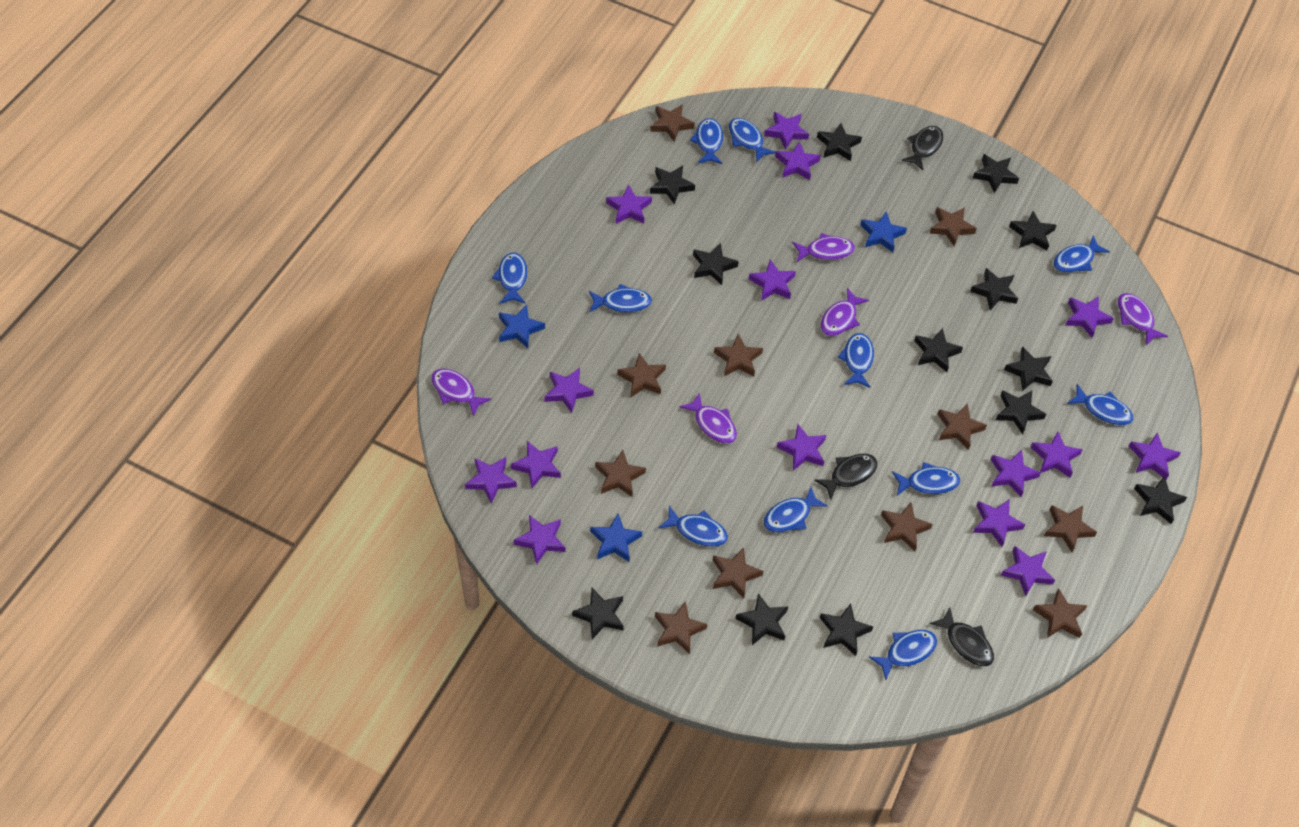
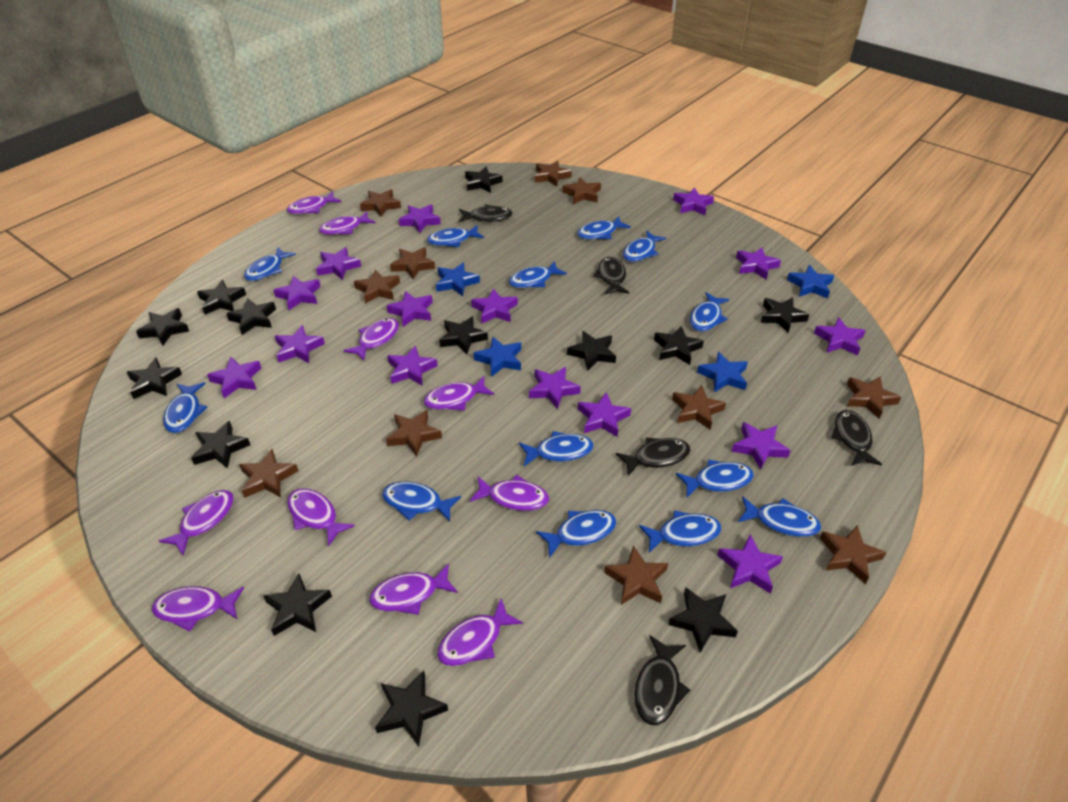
black fish: [814,454,877,499] [901,126,943,170] [930,607,994,666] = 3 -> [459,205,512,222] [593,257,629,295] [616,437,691,476] [635,635,690,725] [831,410,882,466] = 5
blue fish: [492,253,528,304] [589,284,652,313] [658,506,728,547] [690,118,723,164] [729,118,776,163] [764,487,828,532] [837,333,874,388] [869,630,937,680] [892,462,960,495] [1054,235,1110,273] [1067,384,1134,425] = 11 -> [163,382,207,433] [244,247,296,281] [382,482,461,522] [427,225,484,247] [509,261,567,288] [519,431,593,466] [536,510,616,558] [577,216,631,240] [623,230,666,262] [639,510,722,553] [676,459,754,498] [690,292,729,332] [738,496,821,537] = 13
blue star: [499,305,545,348] [590,514,642,562] [860,211,907,252] = 3 -> [436,262,480,296] [474,337,521,377] [697,351,748,392] [787,265,834,298] = 4
purple fish: [431,369,492,417] [679,392,737,443] [792,233,855,262] [821,288,869,336] [1118,293,1168,345] = 5 -> [152,586,244,632] [159,490,234,555] [287,191,342,214] [287,488,355,546] [319,211,375,235] [343,318,399,361] [369,563,458,615] [424,376,494,410] [437,599,523,666] [470,475,549,511] = 10

